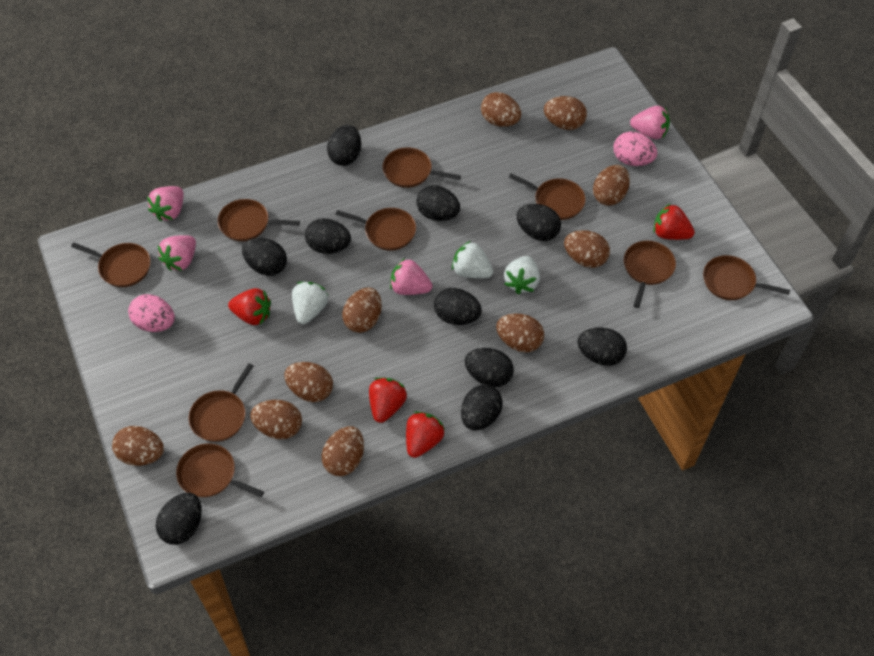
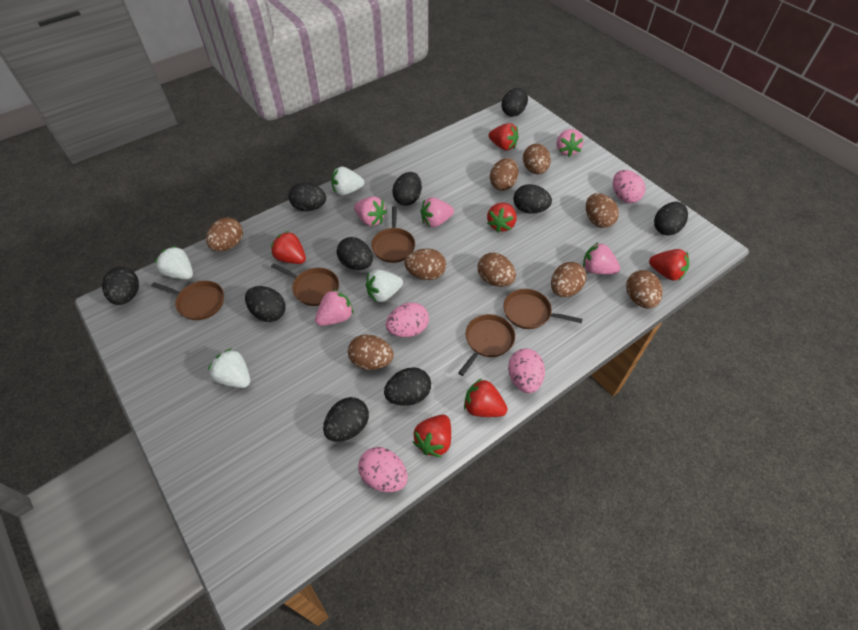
brown egg: [112,426,164,466] [250,400,302,439] [284,362,333,402] [322,426,364,476] [342,287,382,333] [481,92,521,127] [496,314,544,352] [544,96,587,130] [564,230,610,268] [593,165,630,206] = 10 -> [206,217,243,251] [348,335,394,370] [404,248,446,280] [478,253,516,287] [490,158,519,191] [523,144,551,174] [551,262,586,297] [586,193,619,228] [626,270,662,309] = 9
brown pan: [71,242,151,287] [176,443,264,497] [189,363,253,442] [218,199,300,241] [336,208,416,251] [383,147,461,188] [509,173,586,220] [624,241,676,308] [703,255,790,300] = 9 -> [151,281,224,320] [271,263,339,306] [371,206,415,263] [458,314,515,376] [503,289,582,329] = 5
pink egg: [128,294,175,332] [614,131,657,166] = 2 -> [358,447,408,492] [386,302,429,337] [508,348,545,393] [613,170,646,203] = 4
pink strawberry: [147,186,184,221] [158,235,196,271] [390,258,433,295] [630,106,670,139] = 4 -> [315,289,354,326] [354,196,387,226] [420,197,454,227] [557,129,584,157] [583,242,620,275] = 5
red strawberry: [228,288,271,325] [369,378,407,423] [406,411,445,458] [653,203,695,240] = 4 -> [271,231,306,264] [413,415,451,458] [464,378,508,417] [487,203,517,233] [489,123,519,151] [649,249,689,281] = 6
white strawberry: [292,282,328,324] [452,241,493,278] [504,256,540,294] = 3 -> [155,246,193,279] [208,348,250,388] [331,166,364,195] [366,270,403,302] = 4

